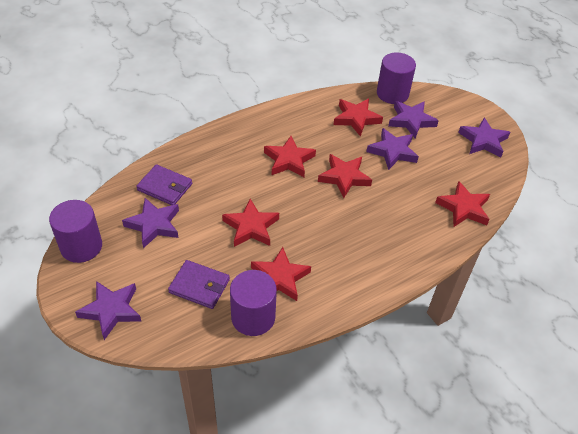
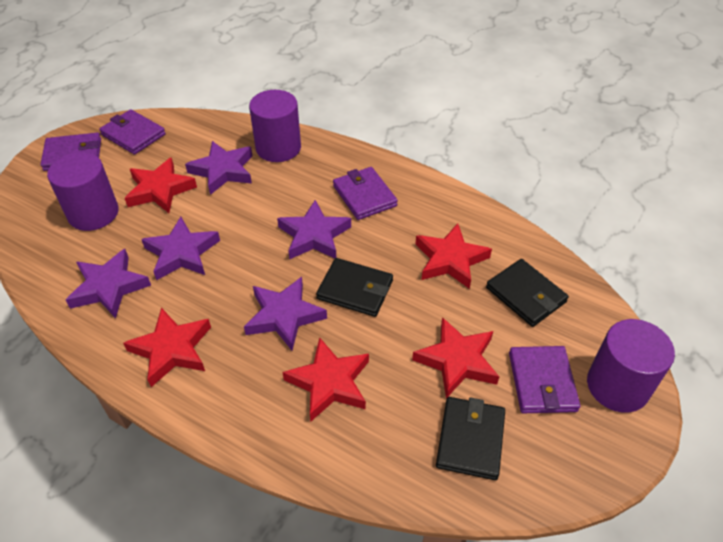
black wallet: none = 0 -> [316,258,393,317] [436,397,505,480] [486,259,569,327] = 3
purple wallet: [136,164,192,205] [168,260,230,309] = 2 -> [40,133,101,171] [99,109,166,155] [333,167,398,220] [509,346,580,413] = 4
red star: [222,199,279,247] [251,247,311,301] [264,136,316,177] [318,154,372,198] [333,99,383,137] [435,181,490,227] = 6 -> [123,307,211,387] [125,157,197,213] [283,337,369,421] [412,317,499,399] [415,223,492,289] = 5

